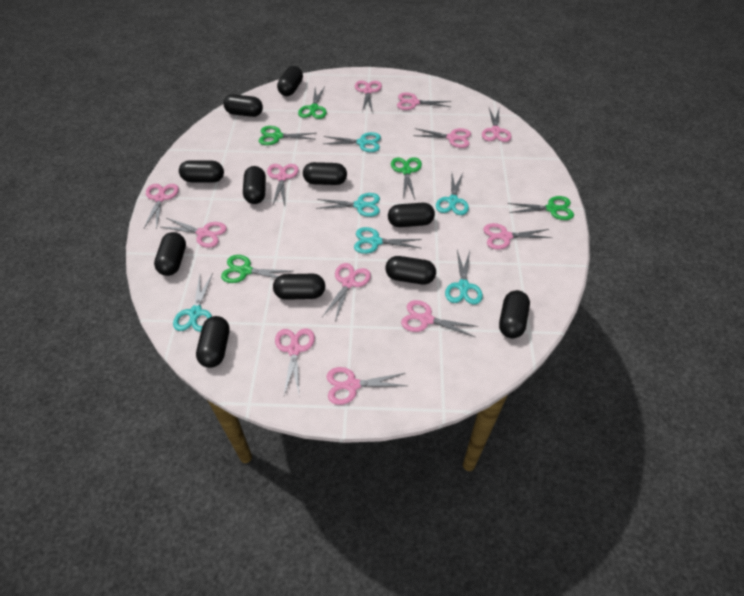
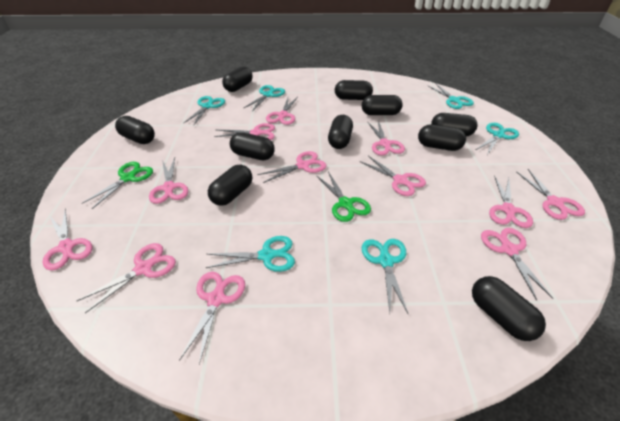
black capsule: [154,232,186,276] [179,160,224,183] [196,316,229,368] [223,94,263,117] [243,166,266,204] [273,274,325,300] [277,66,303,96] [303,162,347,185] [385,256,436,284] [388,203,435,227] [499,290,530,338] = 11 -> [115,116,155,144] [208,165,252,206] [222,66,253,92] [230,132,275,160] [328,115,353,149] [335,80,373,100] [362,95,403,115] [418,125,466,151] [431,113,477,137] [472,276,546,341] = 10
green scissors: [221,255,292,283] [259,126,316,145] [298,87,327,119] [391,157,422,199] [507,196,574,220] = 5 -> [82,162,153,209] [316,172,371,222] = 2

